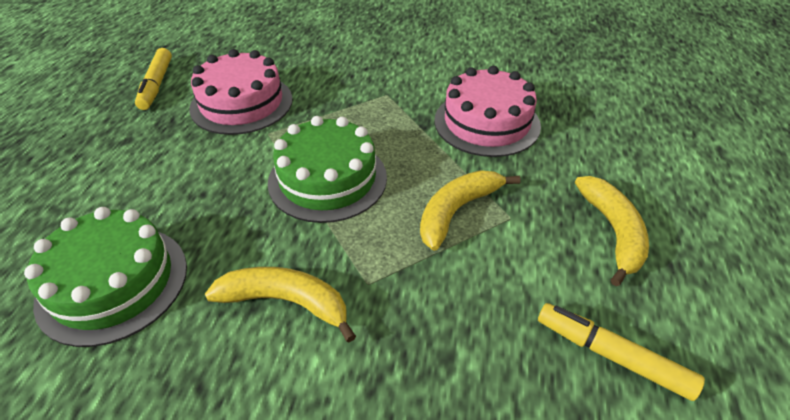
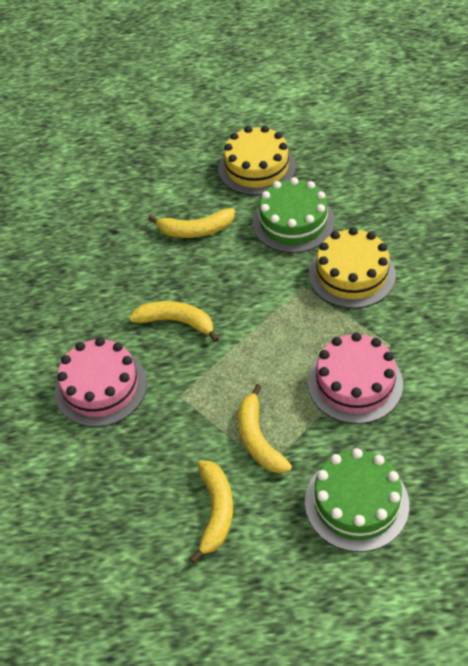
yellow banana: [205,267,356,342] [420,170,521,251] [575,176,649,286] = 3 -> [129,301,219,342] [148,208,235,238] [189,460,233,563] [238,384,292,473] = 4
yellow cake: none = 0 -> [218,126,296,196] [309,227,396,308] = 2
yellow marker: [135,48,172,110] [538,303,705,401] = 2 -> none = 0

